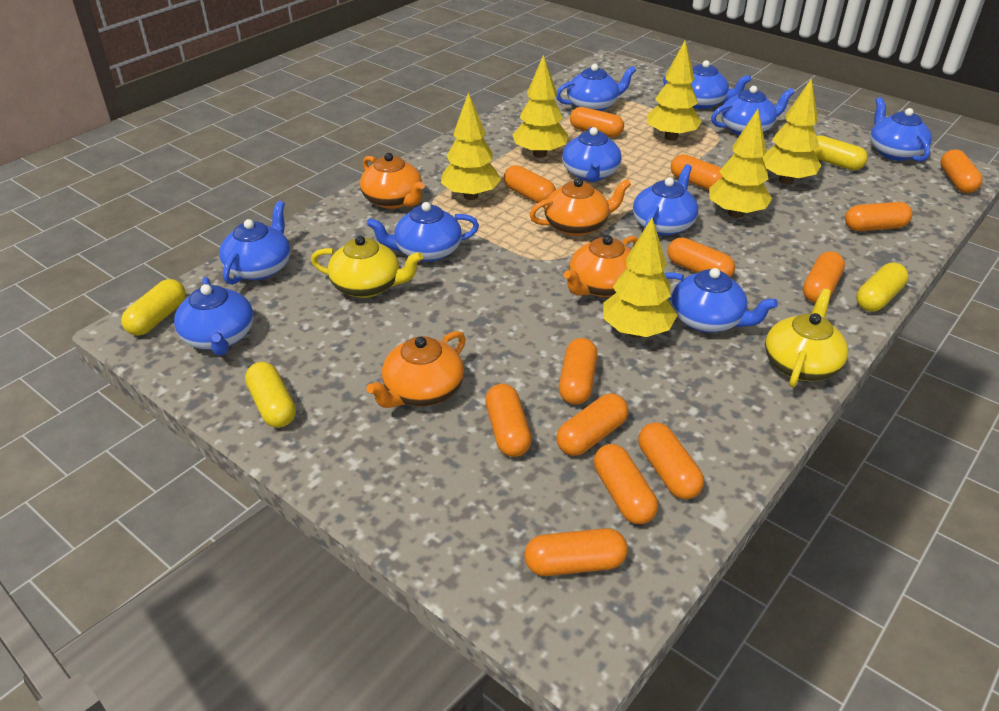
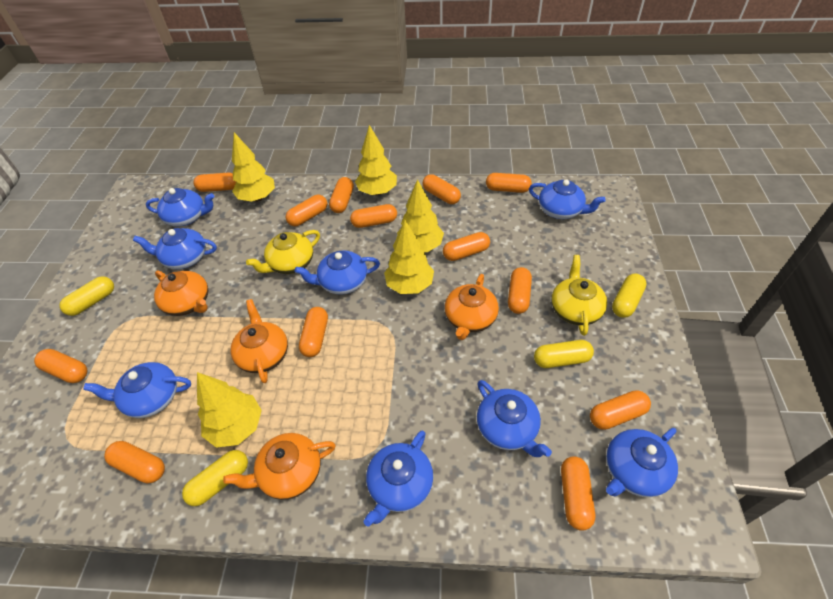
blue teapot: [174,277,254,356] [219,201,290,285] [367,202,479,262] [556,64,636,111] [562,127,622,182] [633,164,698,236] [663,60,751,109] [664,268,778,332] [711,86,795,135] [870,97,932,162] = 10 -> [83,362,191,418] [133,228,217,269] [146,188,215,226] [295,250,380,295] [364,431,433,526] [477,380,552,457] [529,179,606,219] [606,428,678,497] = 8
yellow tree: [441,92,501,200] [513,55,569,158] [603,218,677,338] [647,41,702,140] [709,109,772,218] [762,78,821,184] = 6 -> [197,372,262,448] [232,132,275,202] [355,125,397,195] [384,220,434,294] [397,179,444,252] = 5

